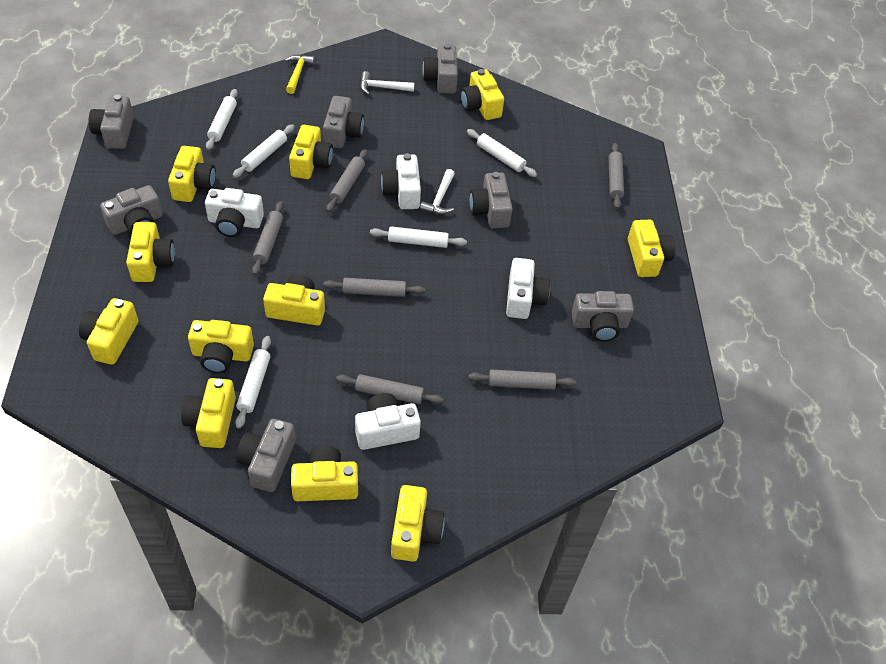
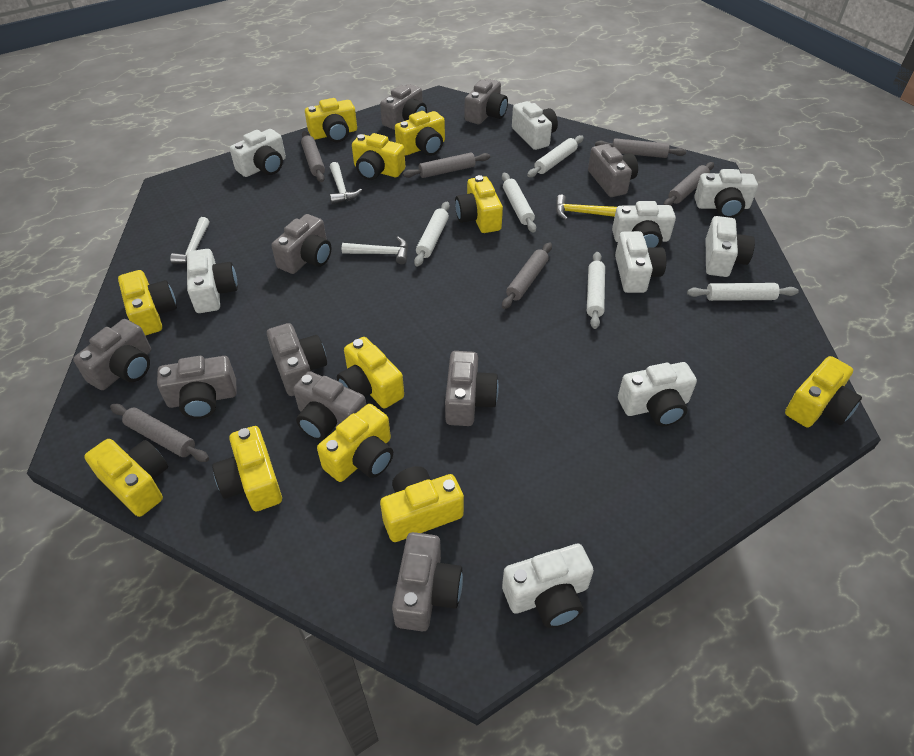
grey camera: [89,94,134,149] [100,185,163,235] [236,419,296,492] [323,96,364,148] [422,43,458,94] [470,172,513,228] [572,291,634,342] = 7 -> [73,319,151,390] [157,356,237,419] [267,323,327,396] [271,214,332,274] [293,371,366,441] [380,84,427,130] [392,532,463,632] [445,351,499,426] [465,78,508,124] [588,144,638,197] = 10
white camera: [205,188,264,237] [355,393,421,450] [381,153,421,209] [506,258,550,319] = 4 -> [187,249,238,313] [230,129,286,177] [502,544,594,628] [512,101,558,150] [612,201,676,247] [615,231,666,293] [618,362,697,427] [694,169,758,218] [706,216,755,277] = 9
white hammer: [360,71,414,95] [420,169,455,215] = 2 -> [170,217,209,264] [330,162,362,204] [342,237,408,265] = 3

